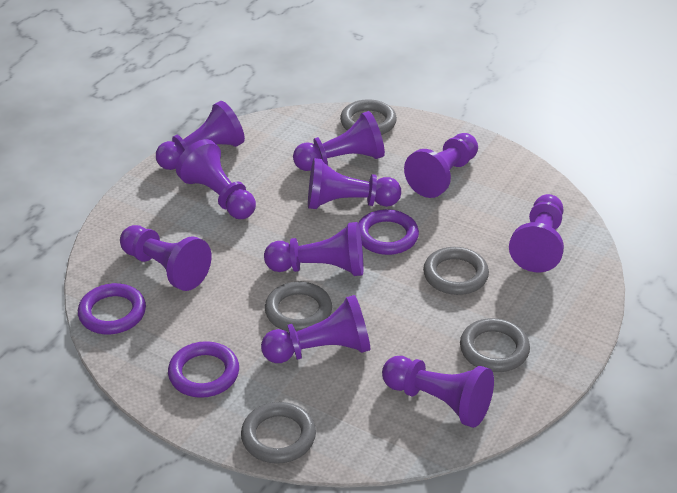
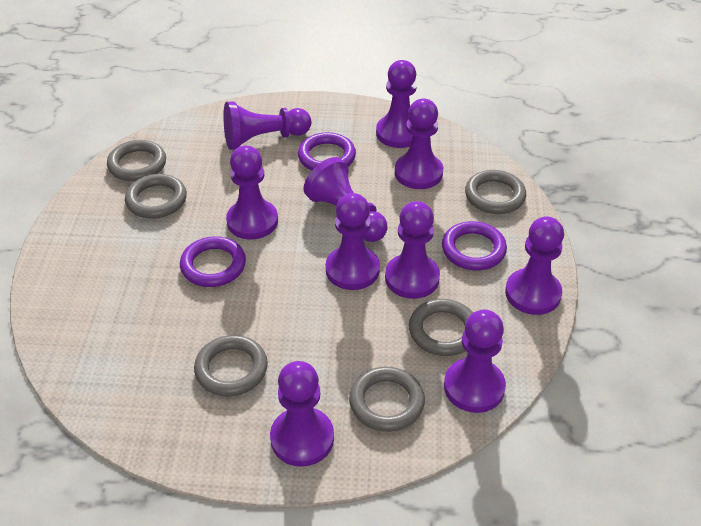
grey ring: [241,402,316,464] [265,282,332,332] [340,99,397,135] [423,247,489,295] [460,318,530,372] = 5 -> [107,140,166,182] [125,174,187,219] [194,335,268,396] [349,367,425,432] [409,299,473,356] [465,170,526,214] = 6

